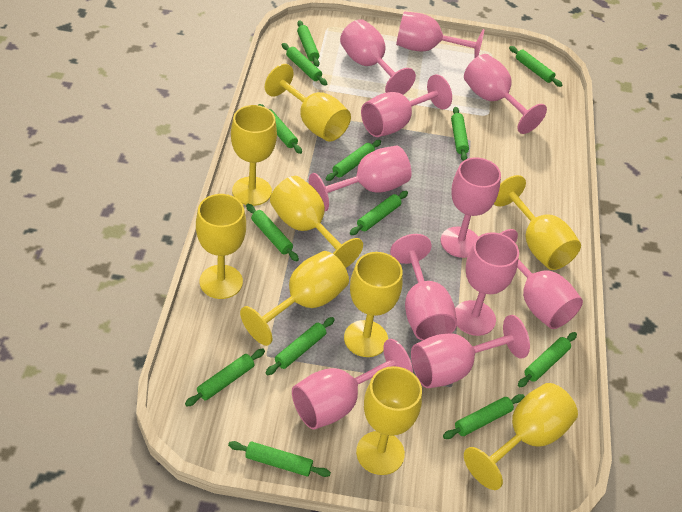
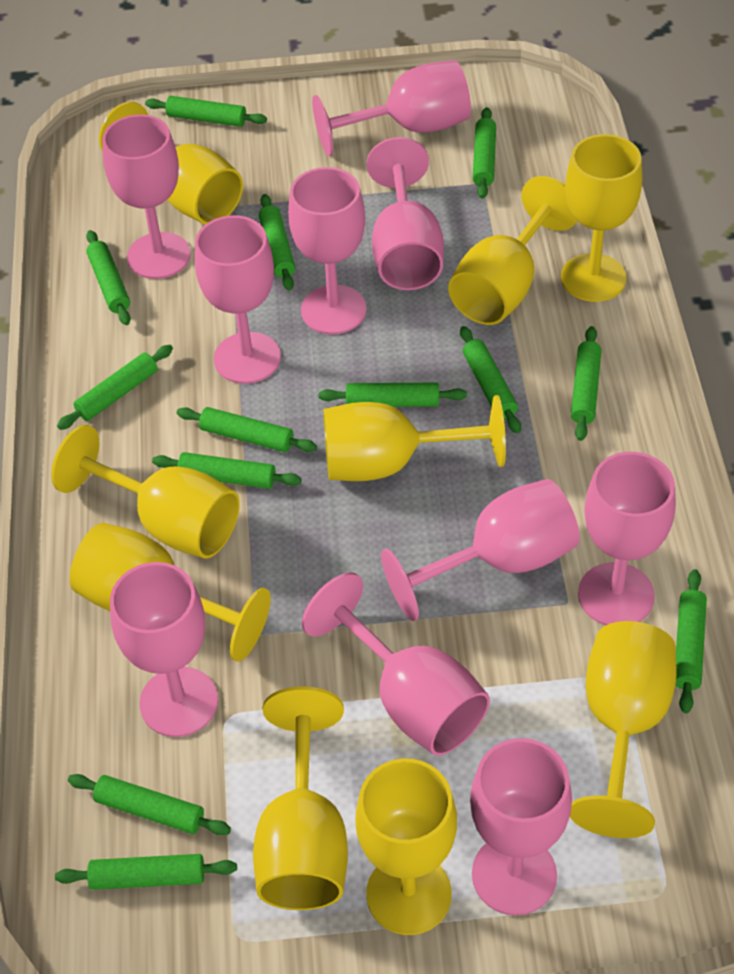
pink goblet: [292,339,413,430] [309,146,411,211] [340,19,416,95] [361,74,452,137] [390,234,457,341] [396,12,485,58] [411,315,530,388] [441,157,501,258] [455,232,519,336] [464,54,547,134] [500,229,583,329] = 11 -> [102,114,191,279] [110,562,218,737] [195,215,281,384] [288,167,367,334] [302,572,490,756] [312,60,471,156] [367,137,444,290] [381,479,580,621] [470,738,572,916] [578,452,676,625] = 10

